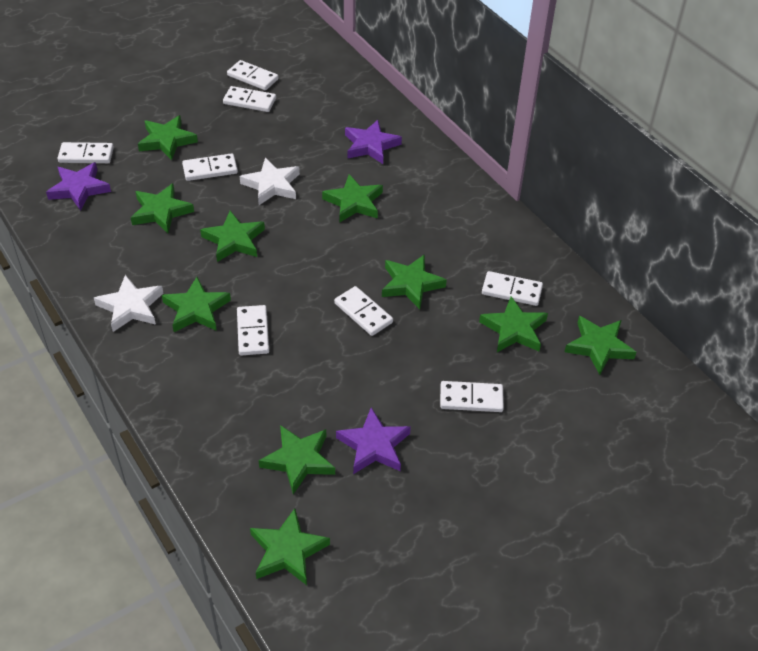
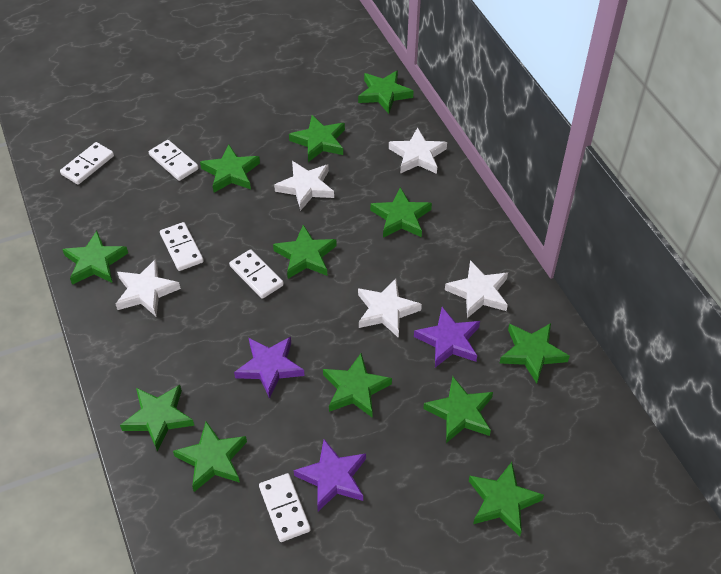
green star: [131,183,194,233] [138,115,198,160] [162,277,231,332] [200,211,265,262] [250,508,330,585] [259,425,335,494] [322,174,383,222] [382,254,447,309] [479,296,548,352] [565,316,636,375] = 10 -> [62,231,128,285] [120,385,194,451] [173,421,247,492] [200,144,260,193] [273,225,337,279] [289,115,345,162] [323,353,392,418] [358,70,414,114] [370,187,432,238] [423,377,493,443] [469,462,544,536] [500,323,570,383] = 12
white domino: [57,142,114,163] [182,153,238,181] [223,86,276,112] [227,60,279,90] [237,305,269,355] [334,286,393,336] [440,381,504,412] [482,271,543,306] = 8 -> [60,142,114,185] [149,140,199,181] [160,222,204,271] [229,249,284,299] [259,473,311,542] = 5
white star: [94,275,164,332] [240,158,300,205] = 2 -> [116,259,181,316] [274,161,334,211] [358,279,422,338] [389,127,447,174] [445,260,508,318] = 5

